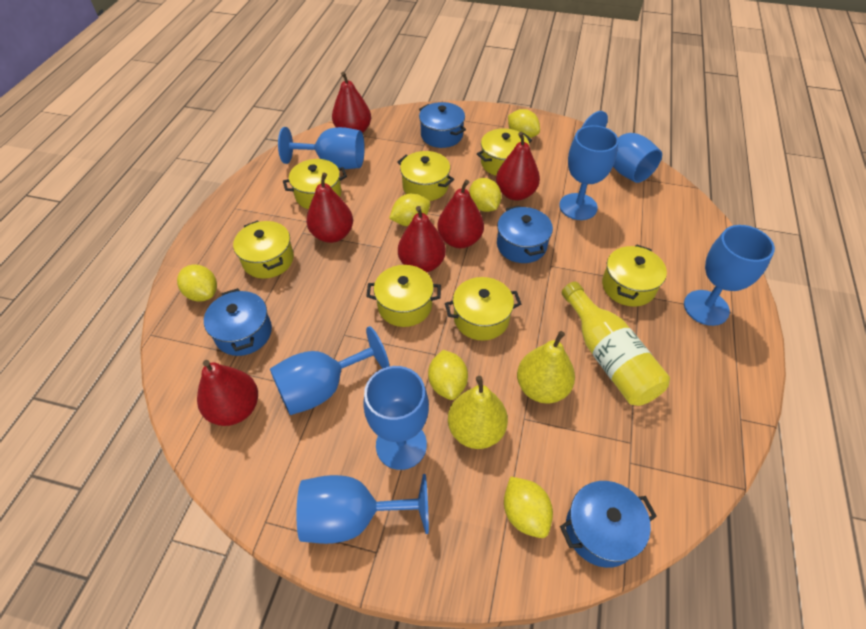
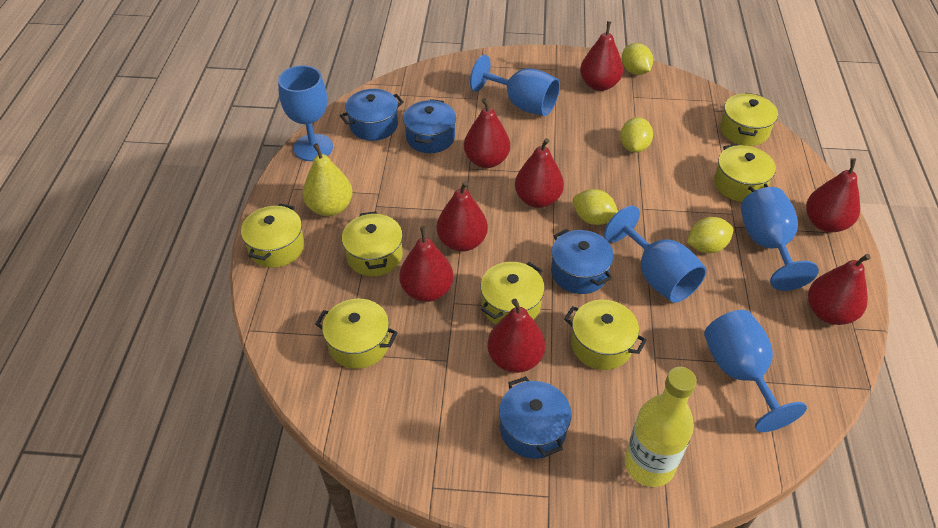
blue goblet: [270,326,389,415] [278,127,365,169] [297,474,429,544] [363,366,429,470] [559,125,619,220] [582,111,662,183] [684,225,775,326] = 7 -> [278,65,333,161] [470,55,560,116] [604,206,707,303] [704,310,807,432] [741,187,819,291] = 5
red pear: [197,360,258,426] [306,173,353,243] [332,71,371,133] [398,206,446,273] [437,180,484,248] [496,132,540,200] = 6 -> [399,226,453,302] [437,181,488,252] [464,98,510,168] [487,299,545,373] [515,138,564,208] [580,21,623,91] [806,158,860,232] [808,254,871,325] = 8
yellow lemon: [177,264,217,302] [389,193,430,226] [428,350,468,400] [469,178,502,212] [504,477,553,538] [508,109,540,138] = 6 -> [573,189,618,225] [620,117,653,153] [622,43,653,75] [687,217,733,253] = 4
yellow pear: [448,376,508,449] [517,331,575,404] = 2 -> [303,143,353,216] = 1

